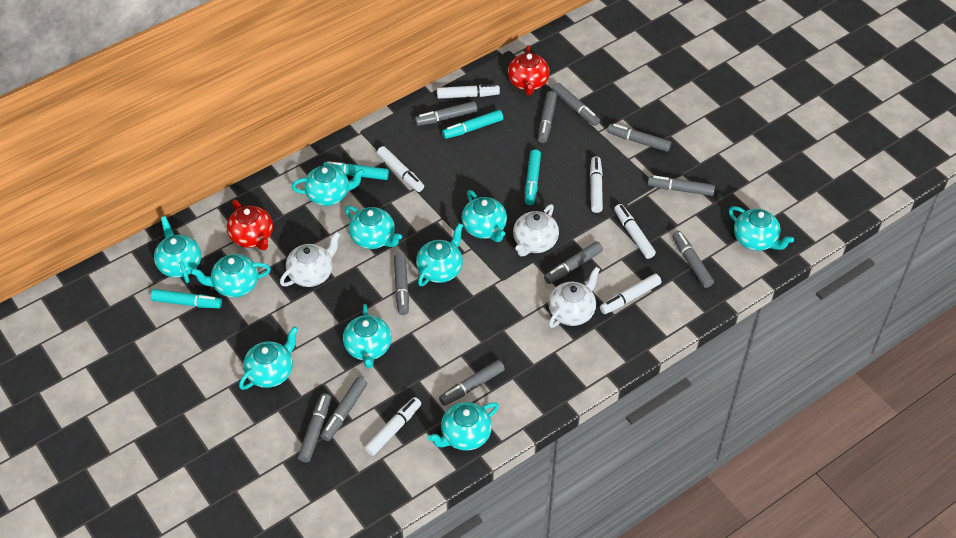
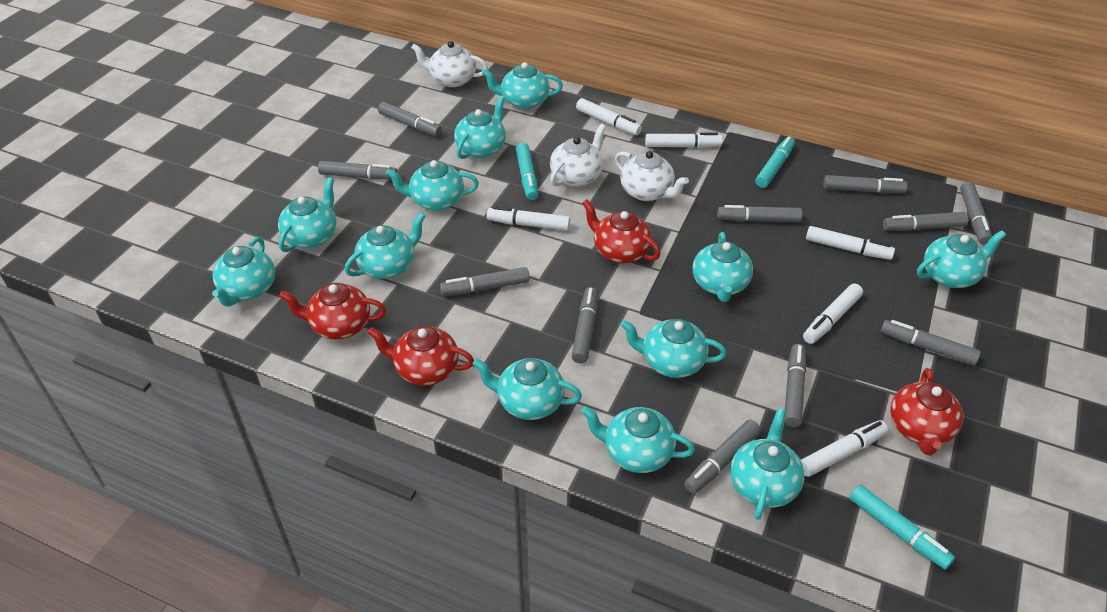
red teapot: [227,200,273,250] [508,45,550,95] = 2 -> [279,283,386,340] [368,326,474,386] [582,199,661,264] [890,368,963,456] = 4
turquoise marker: [151,289,222,308] [323,161,389,180] [442,110,503,139] [525,149,541,205] = 4 -> [516,143,538,200] [755,137,795,188] [850,485,955,570] = 3
turquoise teapot: [154,216,201,283] [190,254,271,298] [239,326,298,390] [292,165,365,206] [343,304,391,368] [345,206,402,249] [416,223,463,286] [428,402,499,451] [461,190,507,242] [729,206,794,251] = 10 -> [212,237,275,306] [278,177,336,252] [345,212,426,279] [386,160,479,211] [454,96,506,159] [473,358,582,420] [482,62,563,109] [581,406,695,473] [620,319,727,378] [692,232,753,302] [730,408,804,520] [917,230,1006,288] = 12

